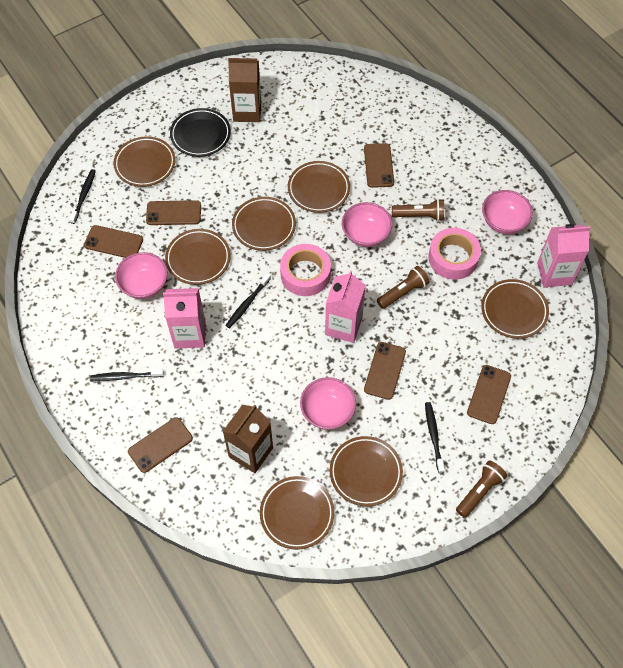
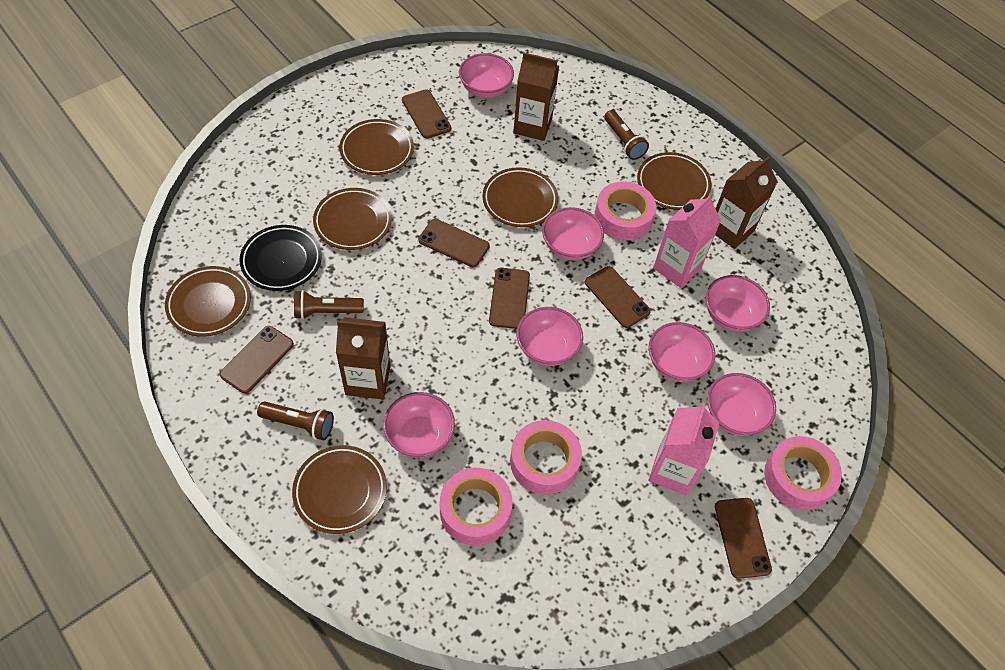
black toothbrush: [69,169,96,224] [90,369,164,381] [225,273,271,329] [425,402,445,473] = 4 -> none = 0
brown carton: [223,405,273,473] [228,58,261,122] = 2 -> [336,317,391,399] [513,53,559,141] [715,156,777,249] = 3
brown plate: [113,136,176,187] [165,229,231,285] [232,197,296,251] [260,476,335,550] [288,161,350,213] [330,436,403,507] [481,279,549,339] = 7 -> [165,266,251,337] [292,445,387,534] [313,188,392,250] [339,119,414,175] [482,167,558,227] [637,152,711,210] = 6
pink bowl: [115,252,168,299] [300,377,356,429] [342,202,392,247] [482,190,533,234] = 4 -> [383,392,455,458] [459,53,514,98] [517,307,583,366] [542,207,604,261] [649,322,715,382] [706,275,770,332] [707,373,776,436] = 7
pink carton: [163,288,205,348] [325,271,366,343] [537,224,591,287] = 3 -> [648,403,719,495] [653,194,721,288] = 2
pink tape: [280,244,331,296] [428,228,481,280] = 2 -> [440,468,513,545] [510,420,582,495] [594,181,656,241] [764,436,842,510] = 4

